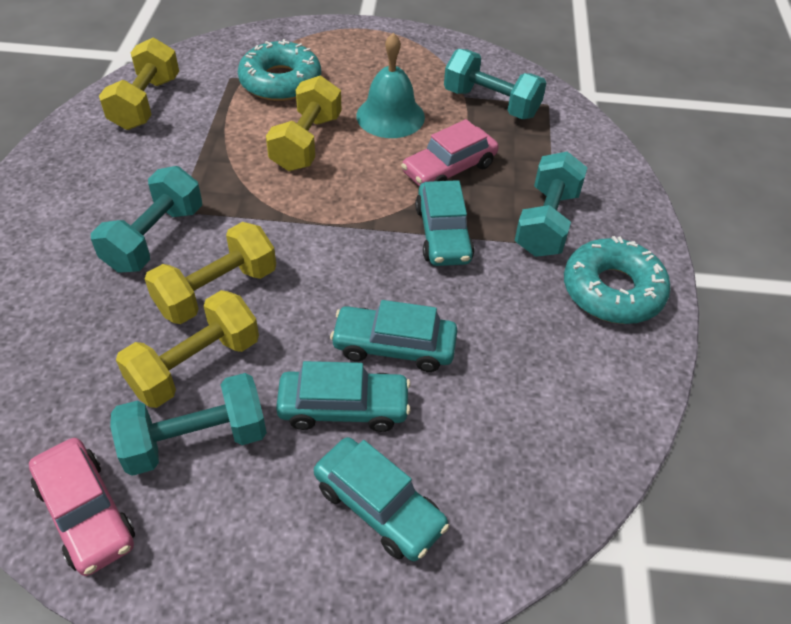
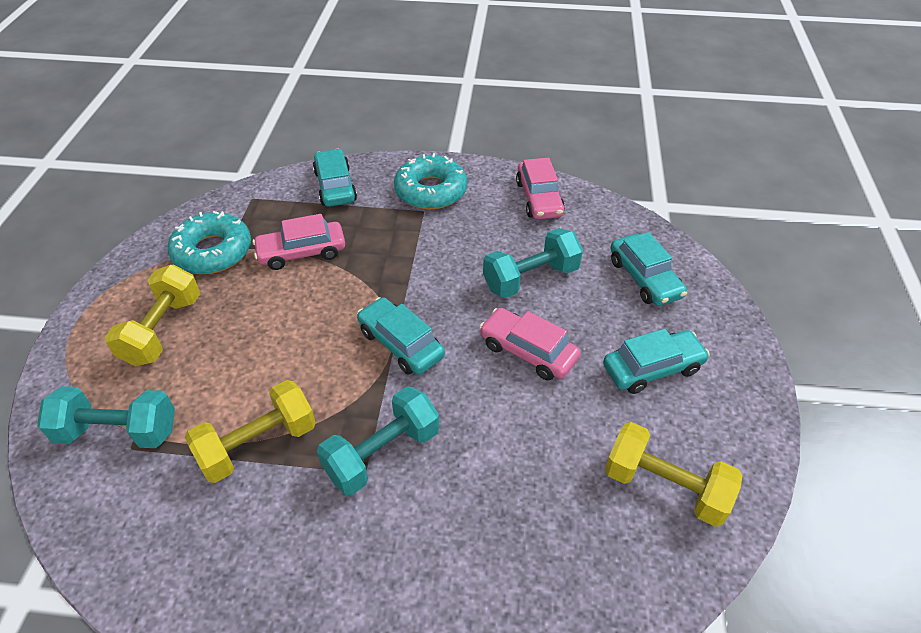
pink car: [29,438,135,576] [401,119,499,186] = 2 -> [253,214,345,270] [479,308,581,381] [516,158,565,219] = 3
turquoise bell: [356,33,425,138] = 1 -> none = 0
turquoise dumbbell: [91,166,202,273] [110,373,267,476] [444,49,546,119] [515,151,588,257] = 4 -> [37,386,175,448] [317,386,439,495] [483,228,583,298] = 3
yellow dumbbell: [99,38,179,130] [116,290,259,408] [145,222,276,324] [266,76,342,171] = 4 -> [105,265,200,366] [185,380,316,483] [605,422,742,527] = 3

